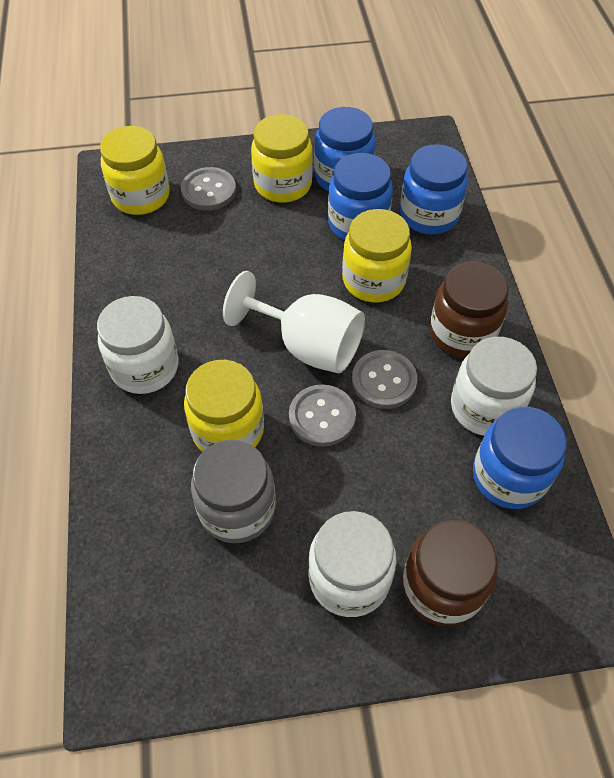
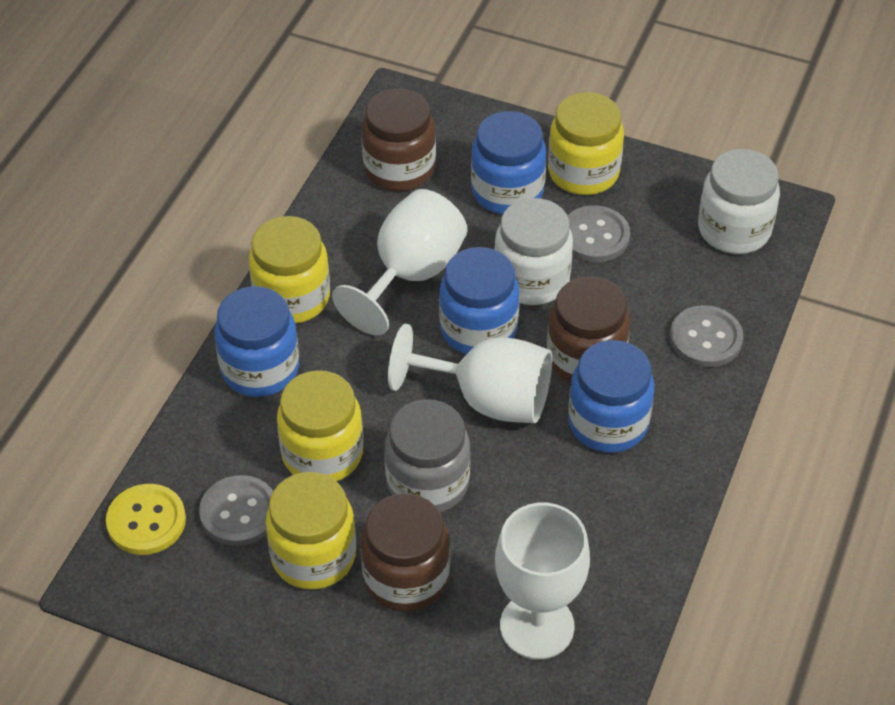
brown jar: [402,520,498,626] [430,262,509,358] = 2 -> [361,88,436,191] [361,493,450,612] [547,276,630,383] = 3
white goblet: [223,271,365,373] = 1 -> [332,189,467,336] [388,324,552,423] [495,503,590,659] = 3
white jar: [97,296,178,394] [308,511,397,617] [451,337,537,436] = 3 -> [494,198,573,305] [698,149,780,254] = 2
yellow button: none = 0 -> [106,484,186,555] = 1

